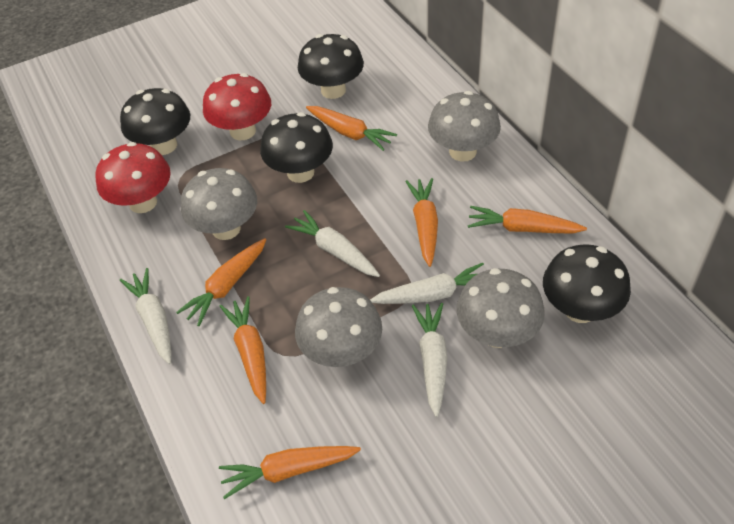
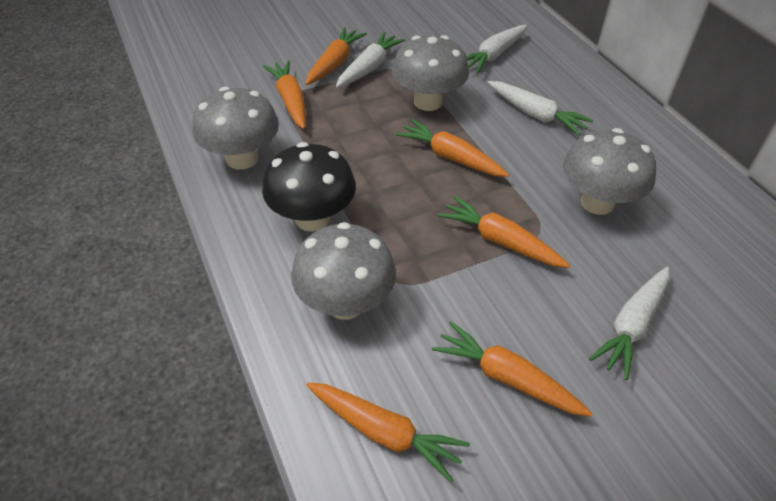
black mushroom: [120,88,190,155] [260,112,333,183] [298,34,364,99] [543,244,631,323] = 4 -> [262,142,356,232] = 1
red mushroom: [95,142,171,213] [203,73,271,140] = 2 -> none = 0

